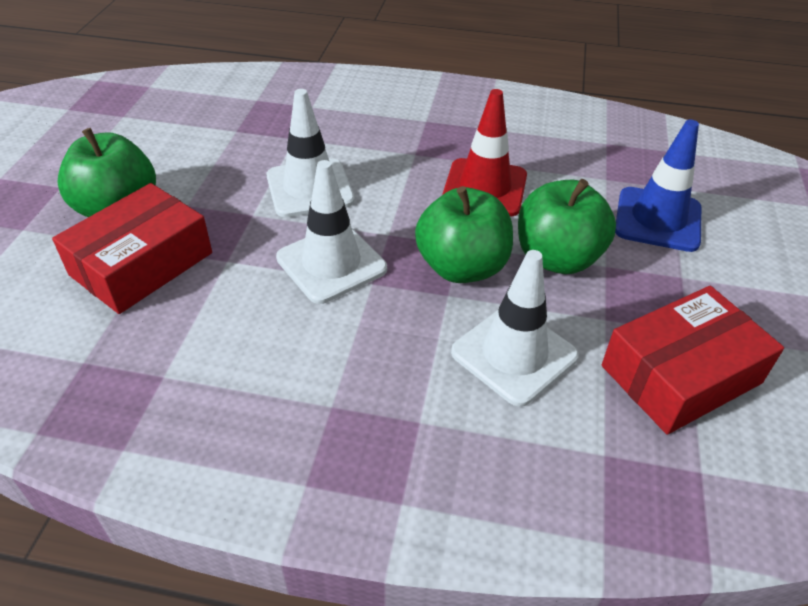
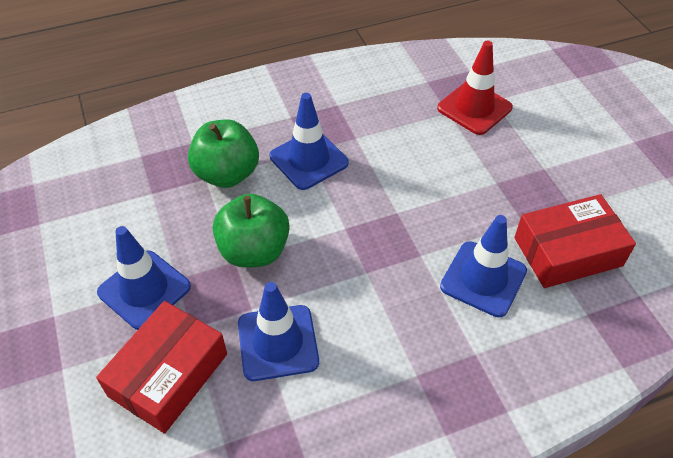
blue traffic cone: [615,120,701,252] = 1 -> [97,226,191,330] [238,282,319,381] [270,93,349,190] [440,215,527,317] = 4
green apple: [57,128,156,217] [415,186,513,283] [518,179,616,274] = 3 -> [188,119,259,188] [213,194,290,268] = 2
white traffic cone: [266,89,355,217] [276,160,387,304] [451,250,579,407] = 3 -> none = 0

